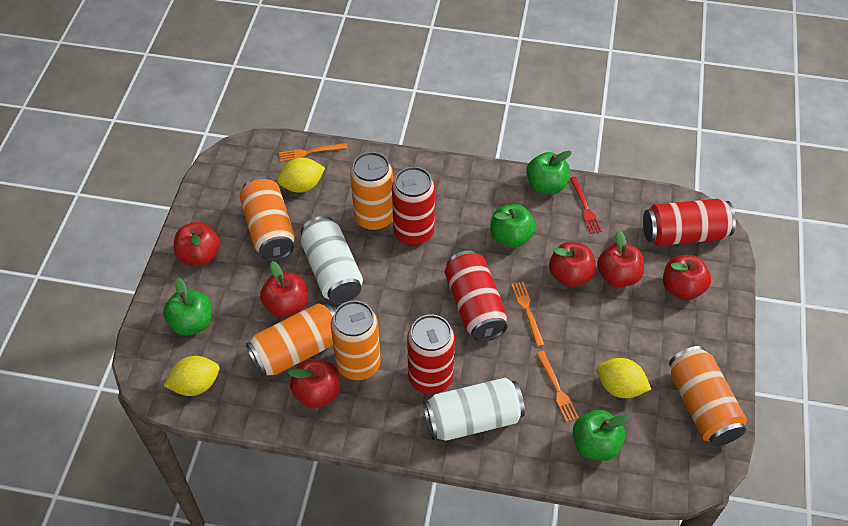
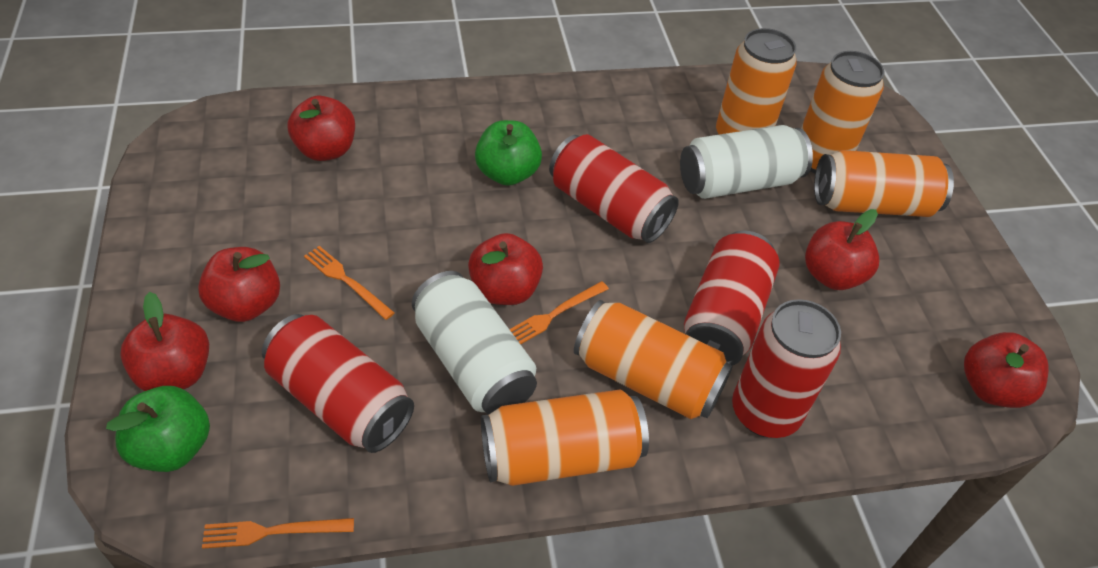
green apple: [163,277,212,336] [490,204,536,248] [526,150,572,194] [573,410,629,461] = 4 -> [106,386,210,472] [475,120,542,186] = 2
red fork: [570,177,602,234] = 1 -> none = 0
yellow lemon: [164,356,220,396] [277,158,325,193] [597,358,651,398] = 3 -> none = 0

